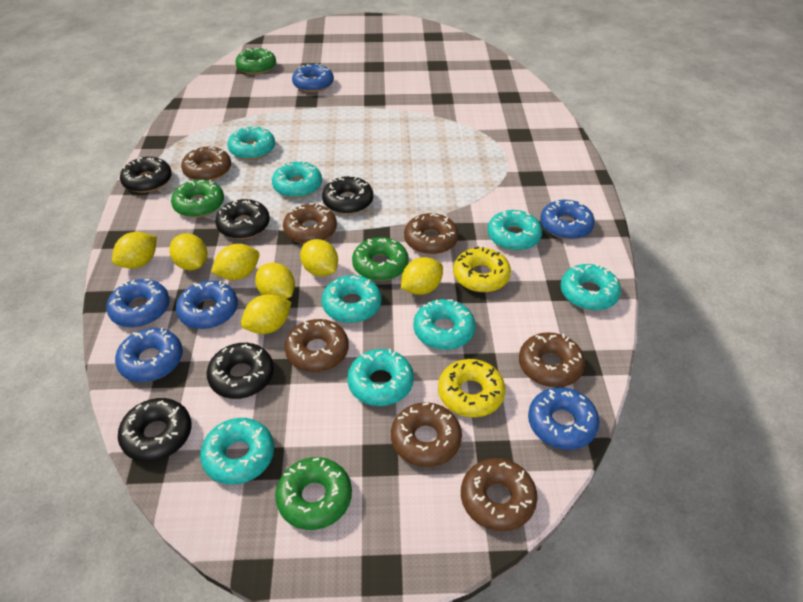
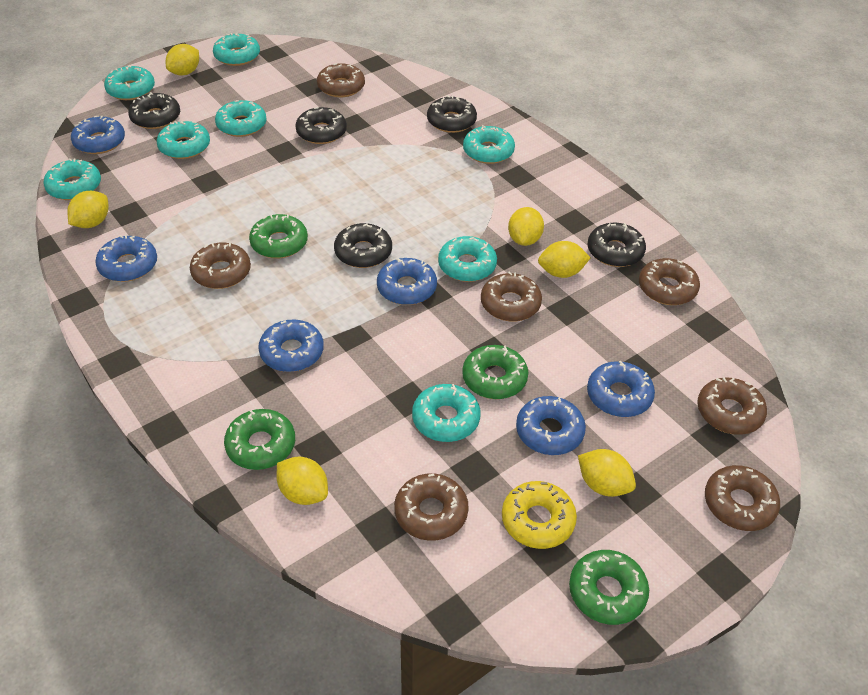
yellow donut: [438,359,506,417] [453,247,511,292] = 2 -> [502,481,577,549] = 1
yellow lemon: [112,232,157,269] [169,233,207,270] [211,244,259,280] [241,295,292,334] [255,263,295,299] [300,239,338,276] [401,257,443,295] = 7 -> [67,191,108,228] [166,44,199,76] [276,457,328,505] [508,207,544,246] [538,241,591,278] [578,449,636,497] = 6

